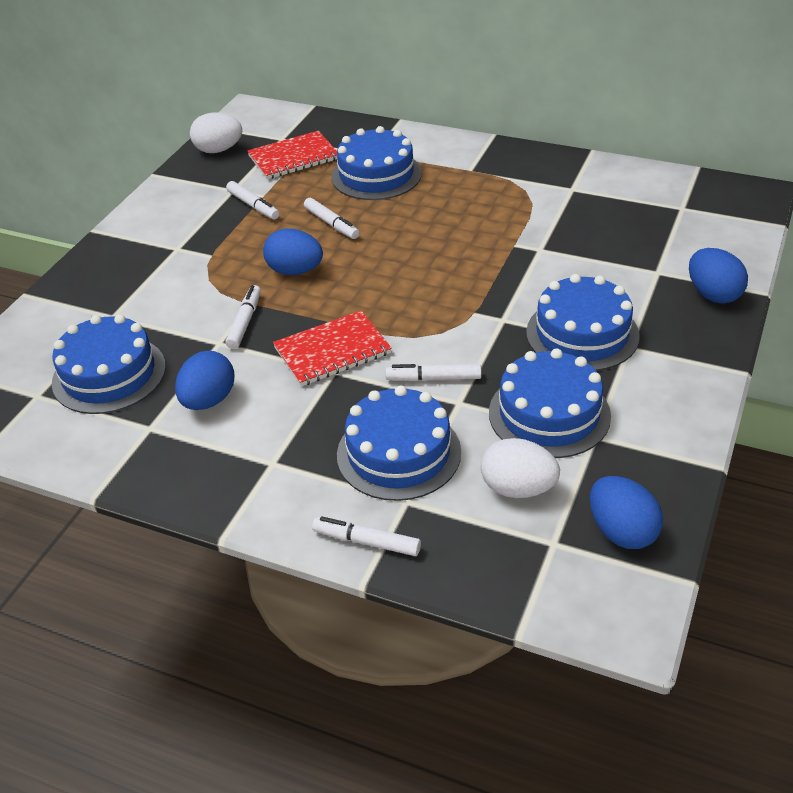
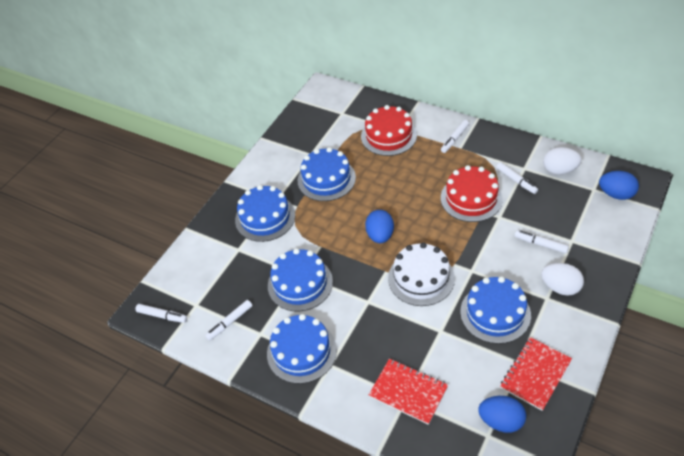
blue egg: [175,351,234,410] [263,228,323,275] [590,476,663,549] [689,248,748,303] = 4 -> [365,210,394,243] [478,396,526,433] [599,171,639,200] = 3
red cake: none = 0 -> [361,105,417,156] [441,165,503,222] = 2
white cake: none = 0 -> [388,242,455,306] = 1

